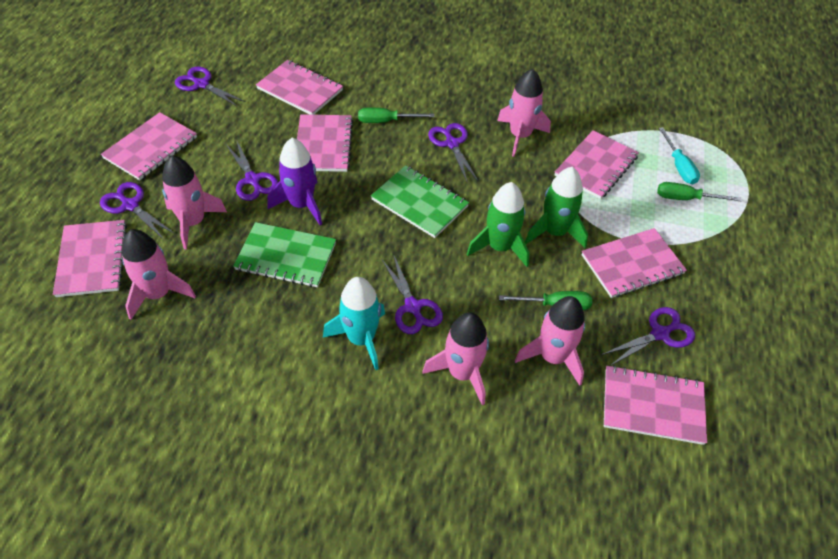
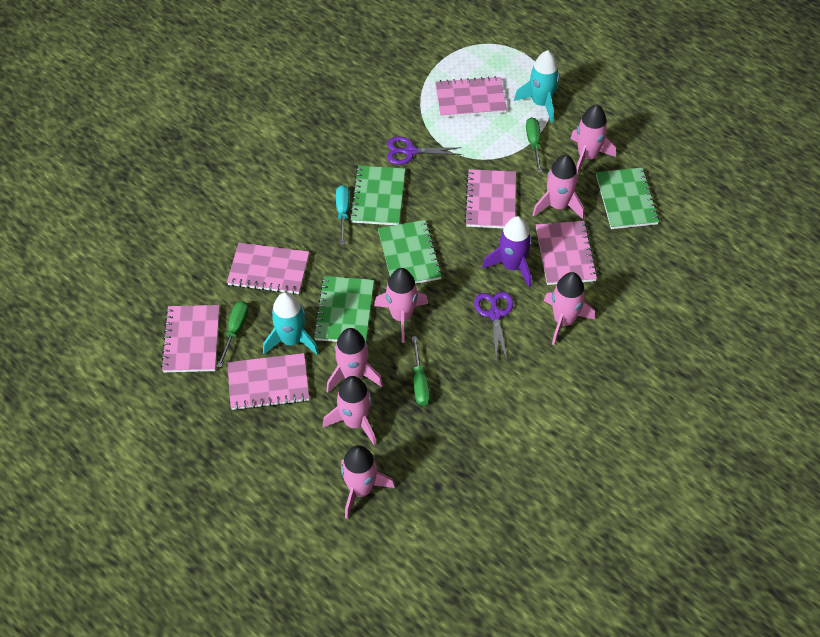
green notebook: [233,222,336,287] [371,165,469,238] = 2 -> [313,276,374,342] [349,166,405,225] [378,220,442,284] [596,168,659,229] = 4
green rocket: [467,182,530,267] [525,167,588,248] = 2 -> none = 0
pink notebook: [53,220,127,297] [101,112,197,180] [256,60,343,115] [297,114,353,172] [555,130,639,199] [582,228,687,298] [604,365,707,445] = 7 -> [161,305,220,372] [227,243,309,295] [227,353,309,411] [435,76,507,118] [464,169,516,228] [536,221,598,285] = 6
pink rocket: [122,229,196,320] [162,155,227,249] [422,312,489,405] [497,68,551,157] [515,296,585,386] = 5 -> [323,376,376,446] [326,328,383,393] [341,445,395,519] [374,268,428,343] [532,155,584,219] [544,272,595,345] [570,105,616,175] = 7
purple scissors: [100,182,174,239] [175,66,246,107] [226,142,278,201] [382,254,443,334] [428,123,478,181] [601,307,695,366] = 6 -> [387,137,462,165] [474,292,513,360] = 2
turquoise rocket: [323,277,385,370] = 1 -> [263,292,319,355] [514,50,560,123] = 2

